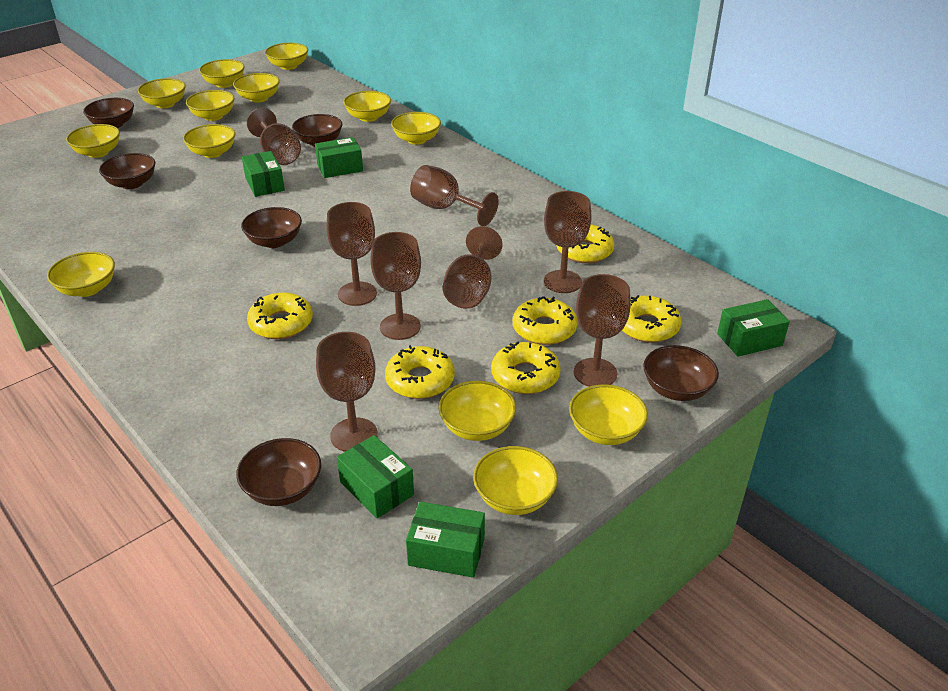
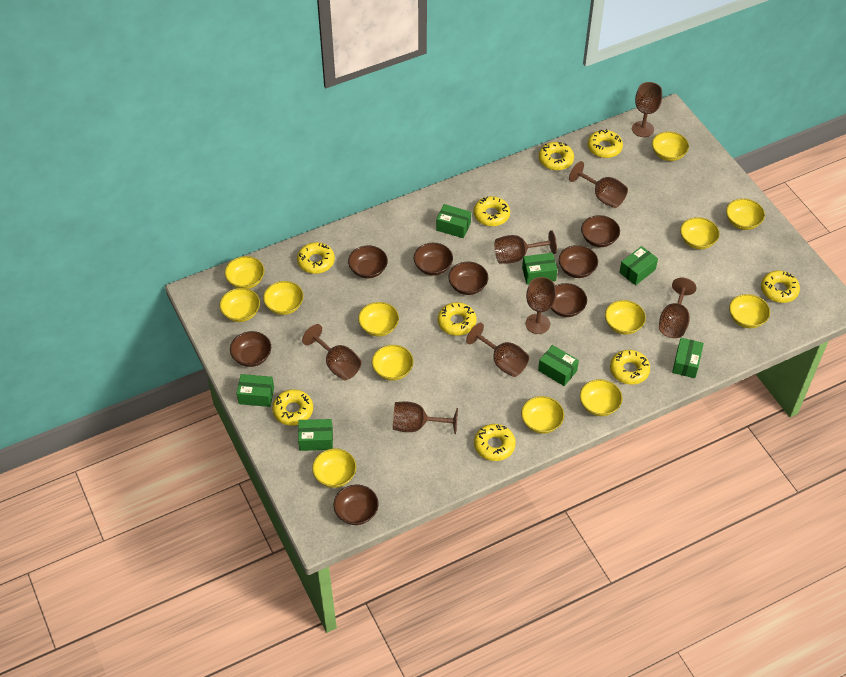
brown bowl: [83,98,134,128] [99,153,155,189] [236,438,321,506] [241,207,302,248] [292,114,342,147] [643,345,719,401] = 6 -> [230,331,271,367] [334,485,379,525] [348,245,388,278] [414,243,453,275] [448,262,488,295] [551,283,587,317] [559,245,598,278] [581,215,620,247] = 8
green box: [242,151,285,197] [315,137,363,178] [337,435,414,518] [406,502,485,578] [717,299,790,356] = 5 -> [237,374,274,407] [298,419,333,451] [436,204,471,238] [522,253,557,285] [538,345,579,386] [619,246,658,285] [672,338,704,378] = 7
yellow donut: [247,292,313,339] [385,345,455,399] [491,341,561,394] [513,296,578,345] [556,224,614,263] [622,295,682,343] = 6 -> [272,389,313,426] [297,242,335,274] [438,302,477,336] [474,196,510,226] [474,424,516,461] [539,142,574,170] [587,129,623,158] [610,350,650,385] [761,270,800,303] = 9

